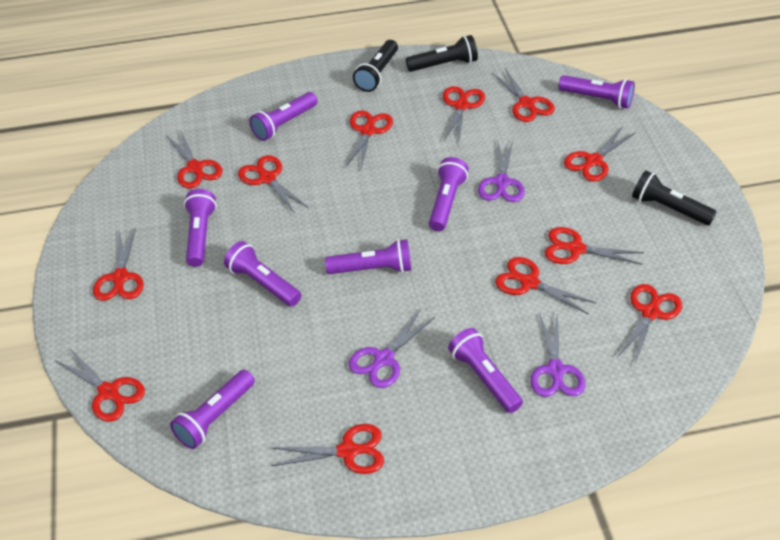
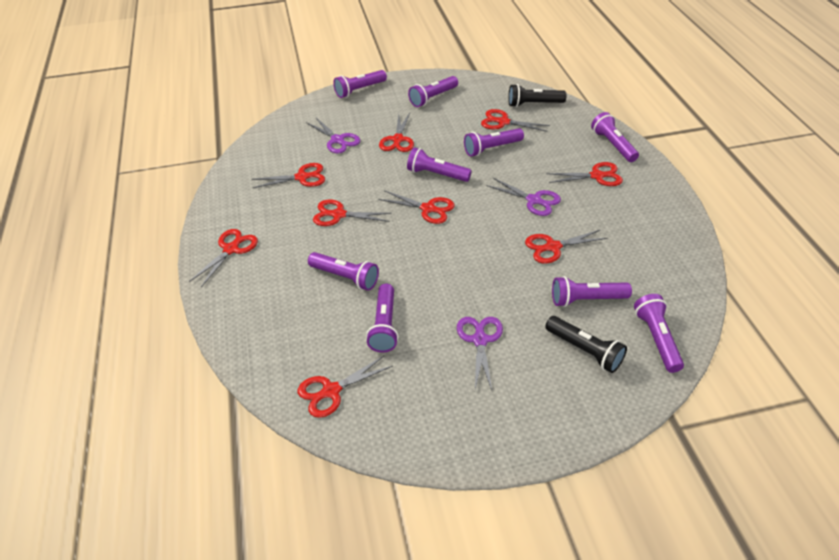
black flashlight: [353,40,398,92] [406,35,478,72] [632,170,717,225] = 3 -> [508,84,567,107] [545,316,627,373] = 2
purple flashlight: [170,370,255,449] [184,189,217,267] [224,241,301,307] [249,92,317,141] [325,239,411,274] [429,157,469,231] [448,328,523,413] [559,75,635,109] = 8 -> [308,252,379,291] [333,70,387,98] [366,284,399,353] [407,147,472,182] [408,76,458,107] [464,128,524,157] [552,276,632,307] [591,112,639,162] [634,294,684,373] = 9
red scissors: [55,349,145,422] [93,227,144,301] [166,130,223,188] [238,155,309,214] [270,424,384,474] [345,110,393,169] [443,86,485,141] [492,69,555,122] [495,257,596,314] [545,227,644,265] [564,128,636,182] [618,284,682,364] = 12 -> [189,229,258,287] [252,163,325,188] [298,355,393,418] [313,200,392,226] [378,190,455,224] [379,113,414,152] [481,109,550,132] [525,229,607,264] [546,162,623,186] = 9

